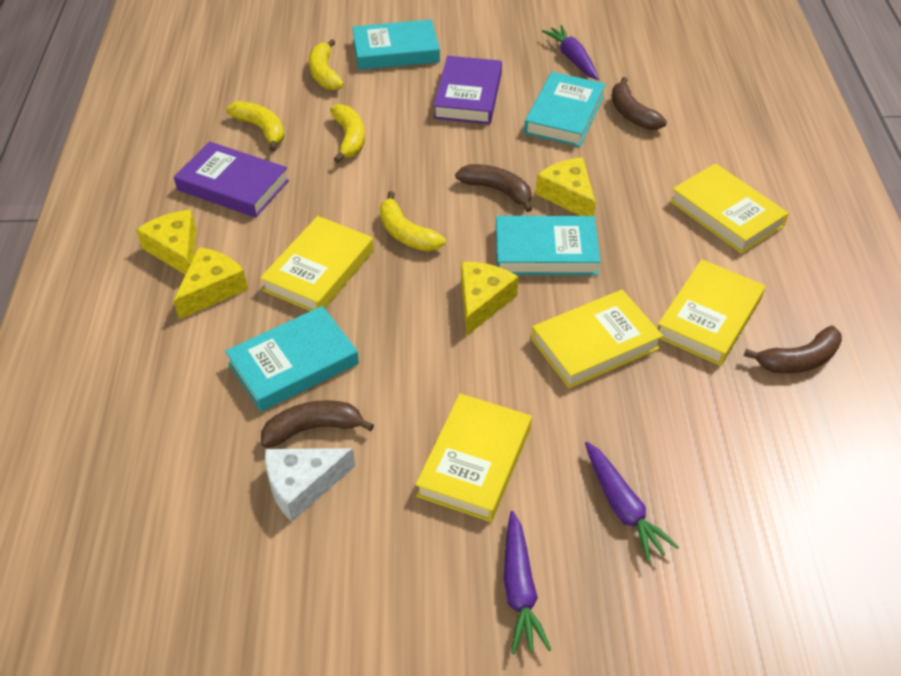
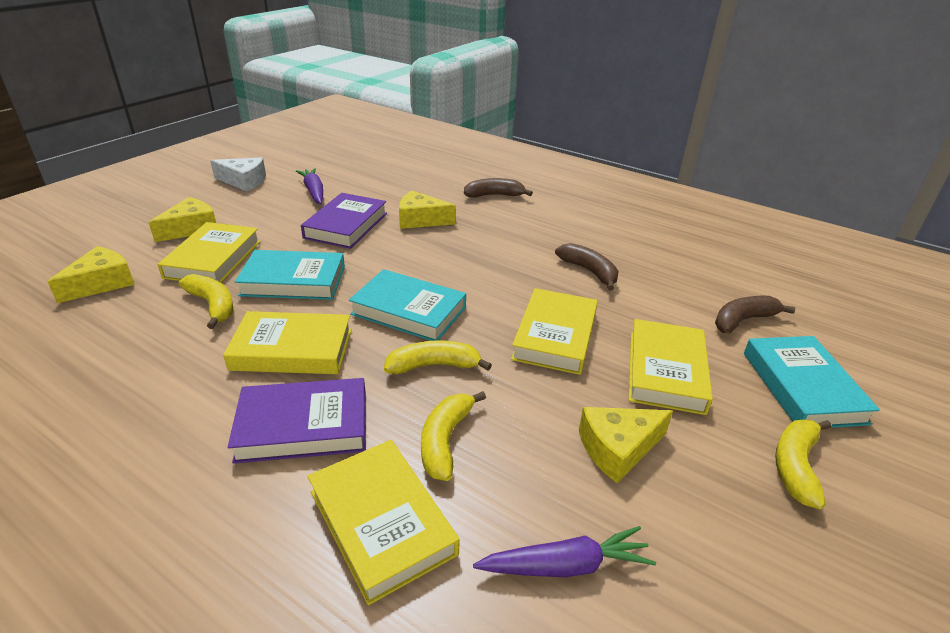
brown banana: [261,400,374,448] [455,164,532,212] [612,77,667,130] [744,326,842,374] = 4 -> [464,178,533,198] [555,243,618,291] [715,296,795,333] = 3
purple carrot: [504,511,551,654] [542,25,599,80] [585,442,679,563] = 3 -> [296,168,323,204] [473,526,656,577] = 2
turquoise book: [225,306,359,412] [352,20,440,70] [496,216,600,275] [524,72,606,147] = 4 -> [235,250,345,300] [349,269,466,341] [744,336,880,428] = 3

